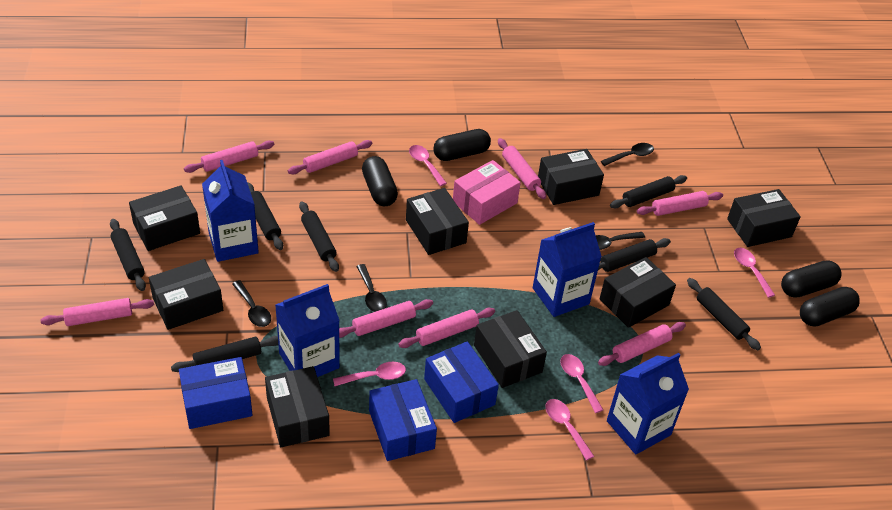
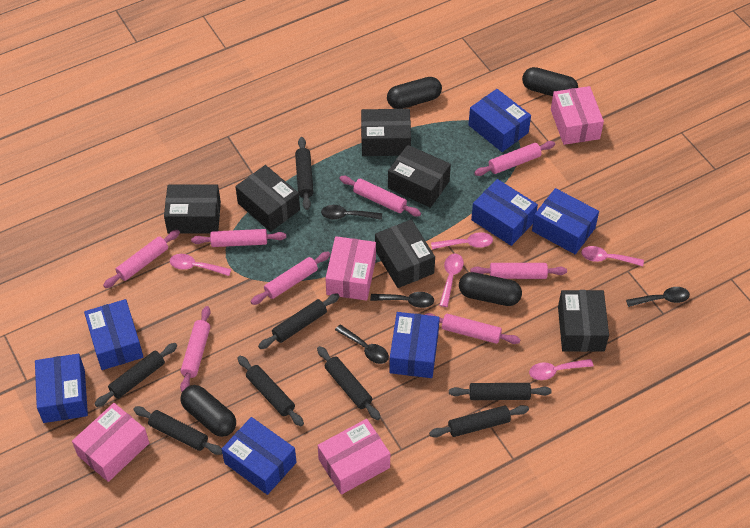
black box: [129,185,200,251] [149,259,223,330] [265,366,330,447] [406,188,469,255] [474,310,547,388] [538,149,604,205] [600,257,676,328] [727,189,801,247] = 8 -> [164,185,221,234] [235,165,300,232] [361,109,411,156] [375,219,435,288] [388,145,451,208] [558,290,609,352] = 6
black rolling pin: [110,219,146,291] [171,336,278,372] [247,182,283,250] [299,201,339,272] [598,238,671,272] [610,175,687,208] [687,278,761,350] = 7 -> [95,343,177,407] [133,406,222,455] [238,356,304,426] [258,293,340,349] [295,137,313,210] [317,346,381,420] [429,405,529,437] [449,383,552,400] = 8
blue box: [179,357,253,429] [369,379,437,461] [424,341,499,423] = 3 -> [35,354,88,423] [84,299,143,370] [222,417,296,495] [389,312,440,378] [468,89,531,152] [471,179,538,246] [532,188,599,254] = 7
blue carton: [202,160,259,262] [275,284,340,377] [533,222,602,317] [607,353,689,455] = 4 -> none = 0
pink box: [453,160,521,225] = 1 -> [72,403,149,482] [318,419,390,495] [325,236,376,301] [551,86,604,145] = 4

